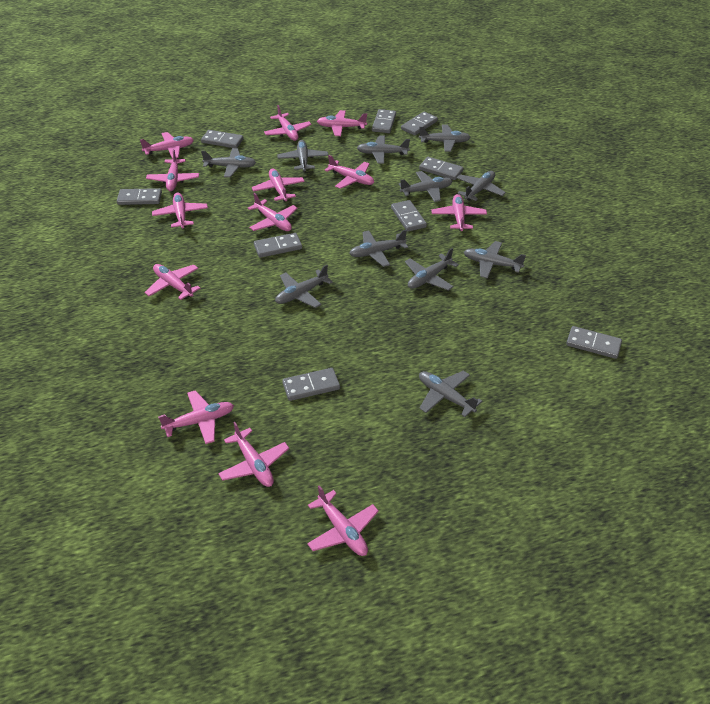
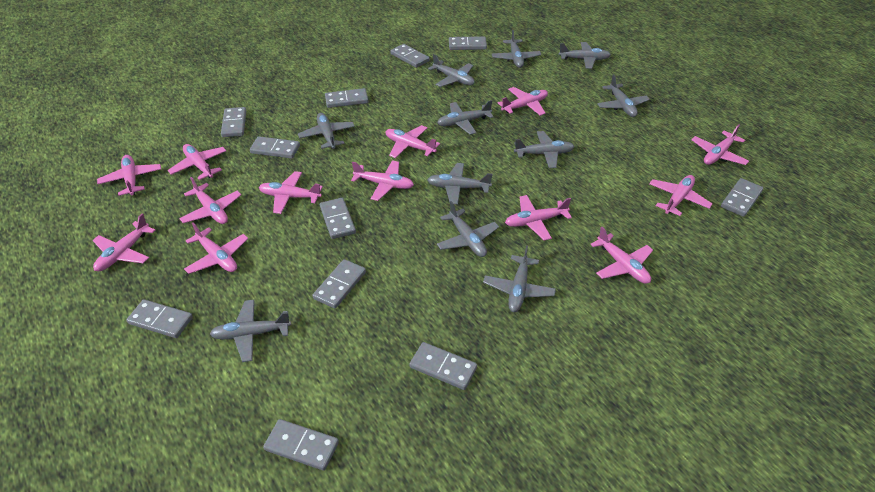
grey domino: [117,188,162,205] [201,130,243,148] [254,233,302,258] [282,368,340,401] [372,109,396,133] [391,200,427,232] [401,112,438,135] [419,157,463,180] [566,326,622,359] = 9 -> [126,299,193,338] [221,107,246,137] [250,136,300,159] [263,419,339,471] [313,259,366,308] [320,198,356,239] [325,88,368,108] [391,44,429,68] [409,342,477,390] [449,36,487,50] [721,178,763,217] = 11

